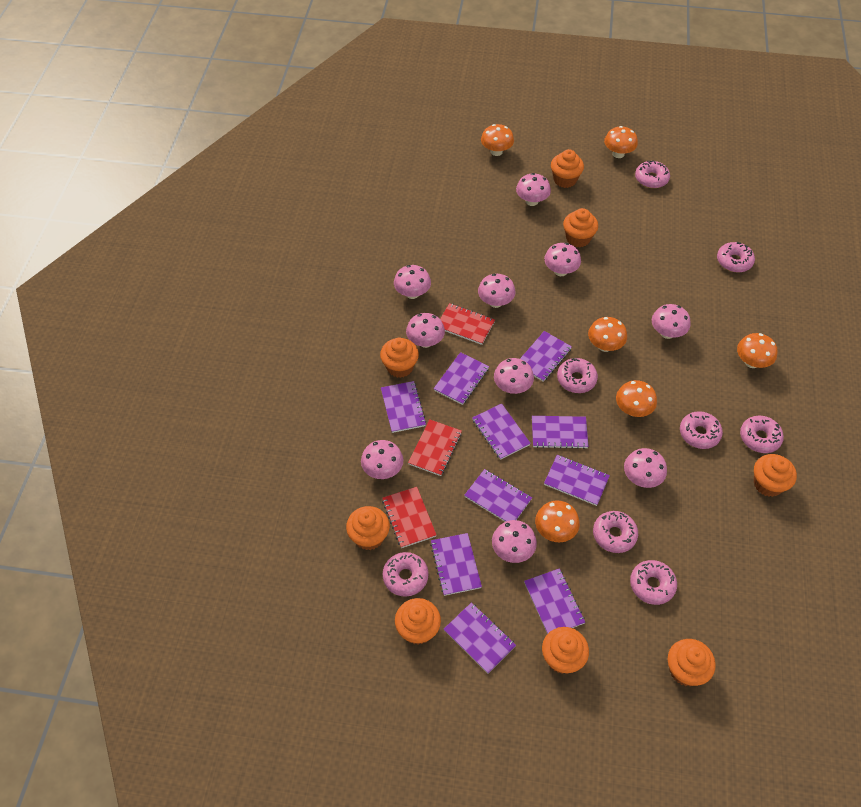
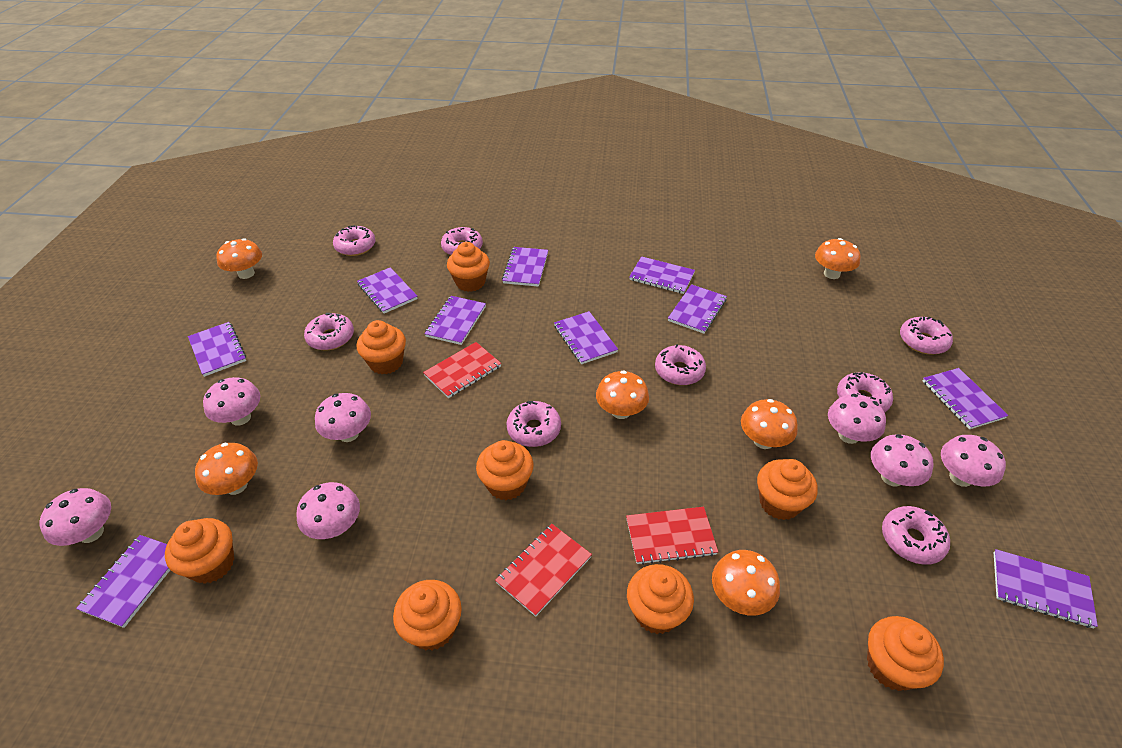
pink mushroom: [361,440,403,479] [394,265,431,299] [406,313,445,348] [478,274,516,308] [492,520,537,563] [494,358,534,394] [516,173,551,206] [544,243,581,276] [624,448,667,488] [652,304,690,339] = 10 -> [39,488,111,546] [203,377,260,426] [296,482,360,539] [315,393,371,442] [828,394,886,444] [871,434,933,486] [941,435,1006,487] = 7

